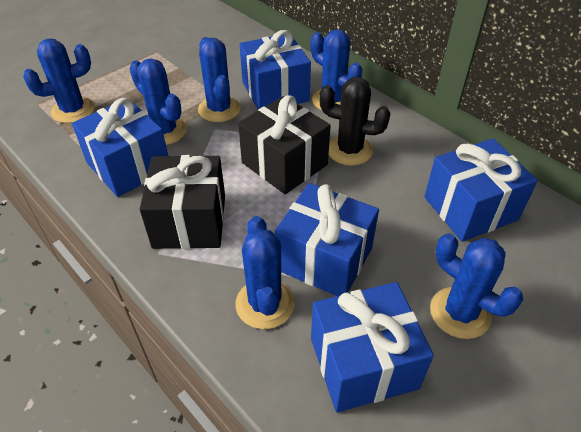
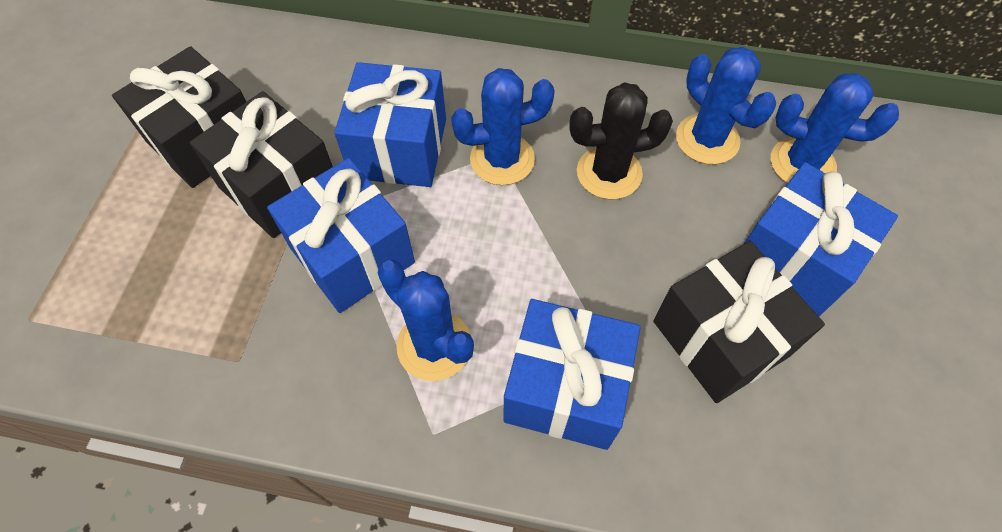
black gift: [140,155,225,249] [238,95,331,194] = 2 -> [112,46,246,188] [190,91,333,238] [653,241,825,403] = 3
blue cactus: [23,39,95,123] [129,58,187,145] [198,37,241,122] [235,216,295,329] [311,29,362,110] [430,233,523,339] = 6 -> [378,260,474,381] [451,68,555,185] [676,47,776,164] [771,73,899,183] = 4
blue gift: [72,98,168,197] [240,30,311,109] [275,183,379,296] [311,282,434,412] [424,138,538,242] = 5 -> [267,158,415,313] [334,62,446,187] [503,299,641,450] [744,162,898,316] = 4

